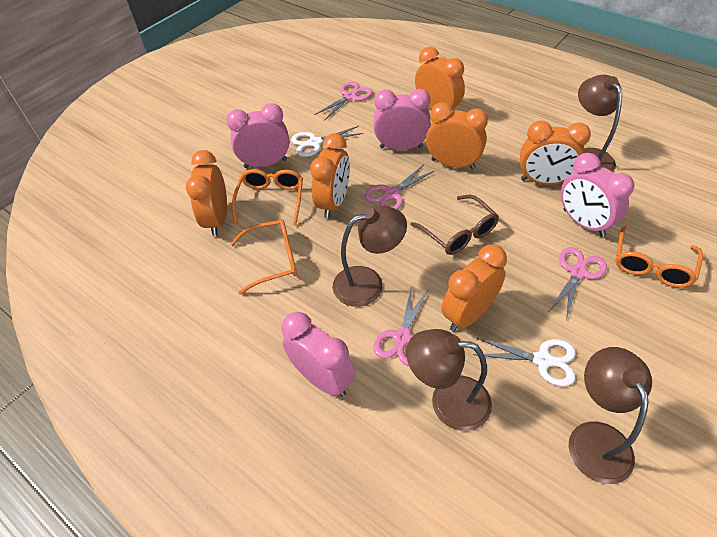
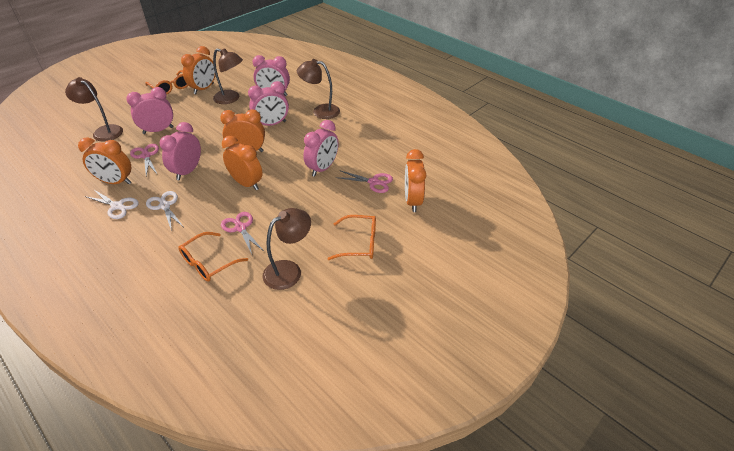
brown glasses: [411,195,499,255] = 1 -> none = 0
orange clock: [186,150,227,236] [310,133,350,218] [415,47,465,110] [426,102,488,169] [441,245,507,332] [520,120,591,185] = 6 -> [78,137,131,184] [181,46,215,94] [220,109,265,152] [222,136,263,190] [405,149,426,212] = 5
pink clock: [226,103,290,168] [282,312,356,397] [374,89,431,150] [561,153,635,237] = 4 -> [126,87,173,134] [160,122,201,180] [248,81,289,126] [252,55,290,96] [303,120,338,177] = 5
pink scissors: [314,81,373,121] [365,164,434,210] [373,285,429,366] [549,247,607,320] = 4 -> [130,144,159,176] [221,212,264,254] [336,170,393,193] = 3

